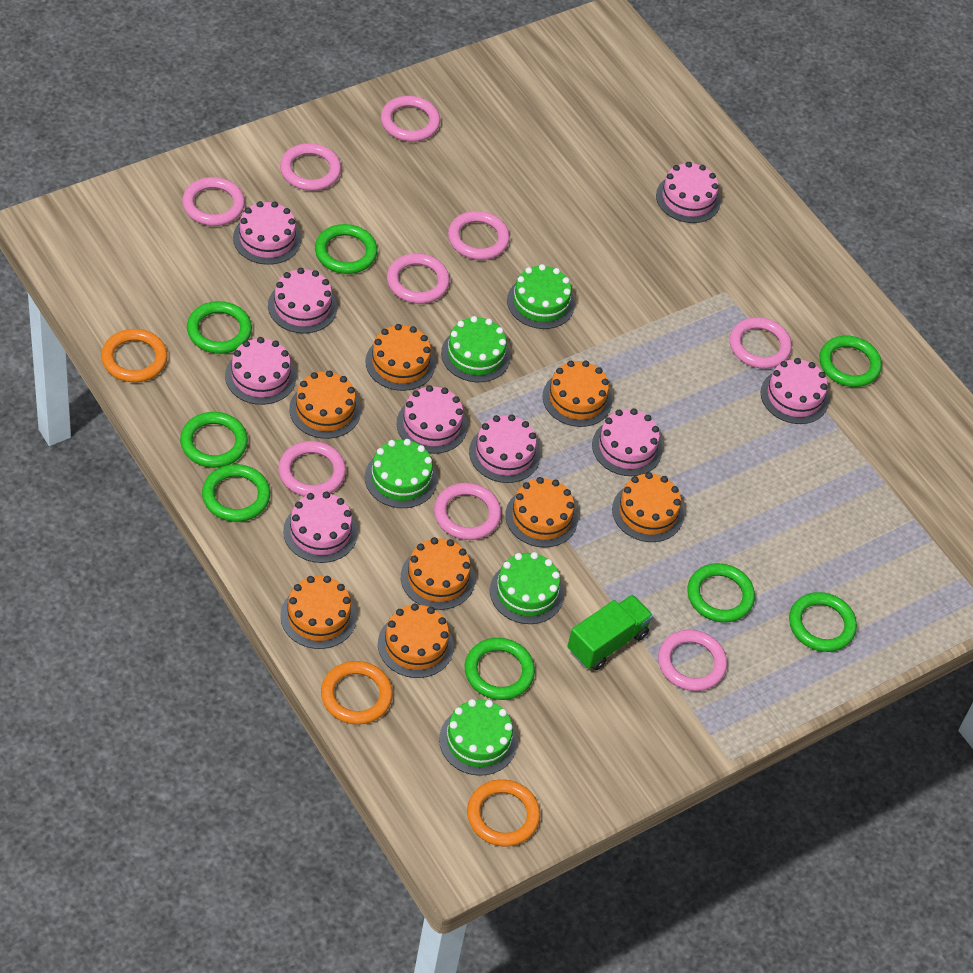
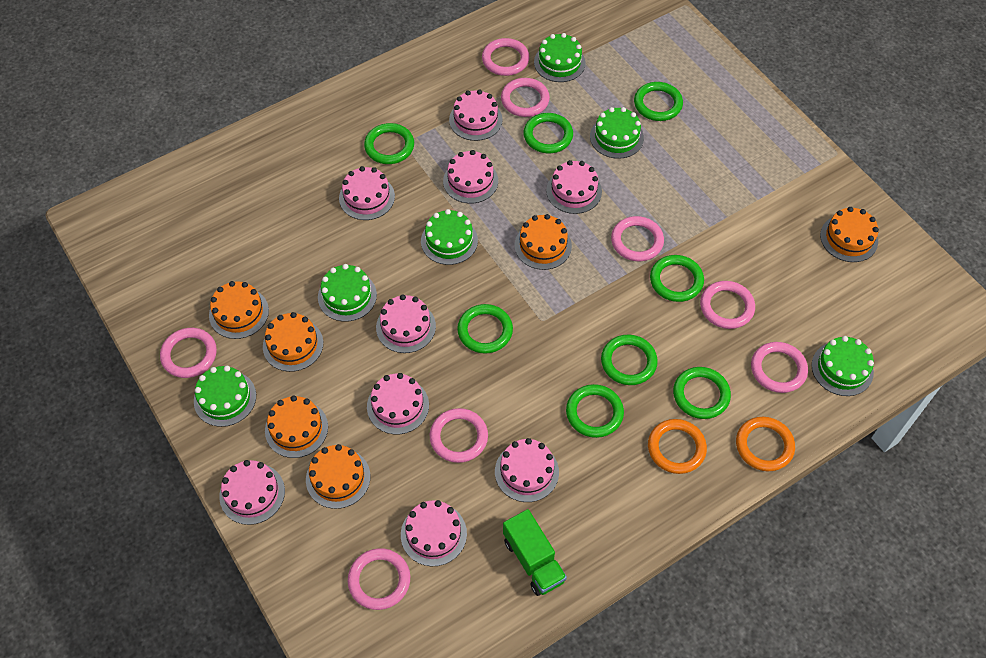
green cake: [365,439,437,508] [439,699,517,776] [441,316,511,382] [490,552,564,624] [507,264,575,329] = 5 -> [194,366,256,427] [318,264,377,322] [421,209,478,265] [534,33,586,82] [590,107,644,159] [812,336,874,396] = 6
orange cake: [280,576,357,649] [289,370,361,439] [366,324,435,391] [378,603,454,678] [401,537,475,610] [505,477,578,548] [543,361,612,427] [612,472,684,542] = 8 -> [209,281,269,339] [263,312,323,372] [265,395,328,458] [306,444,370,509] [514,214,572,270] [820,207,879,262] = 6
orange ring: [101,329,168,382] [321,661,393,725] [467,779,540,847] = 3 -> [648,419,707,474] [736,417,795,471] = 2
pink ring: [182,177,245,226] [278,441,346,496] [280,143,341,191] [381,96,440,142] [387,253,450,304] [434,483,501,540] [448,211,510,260] [658,630,727,691] [729,317,792,369] = 9 -> [160,328,217,378] [348,548,410,610] [430,408,488,463] [482,38,529,76] [501,78,550,117] [611,216,664,261] [700,281,755,329] [751,342,808,393] = 8

